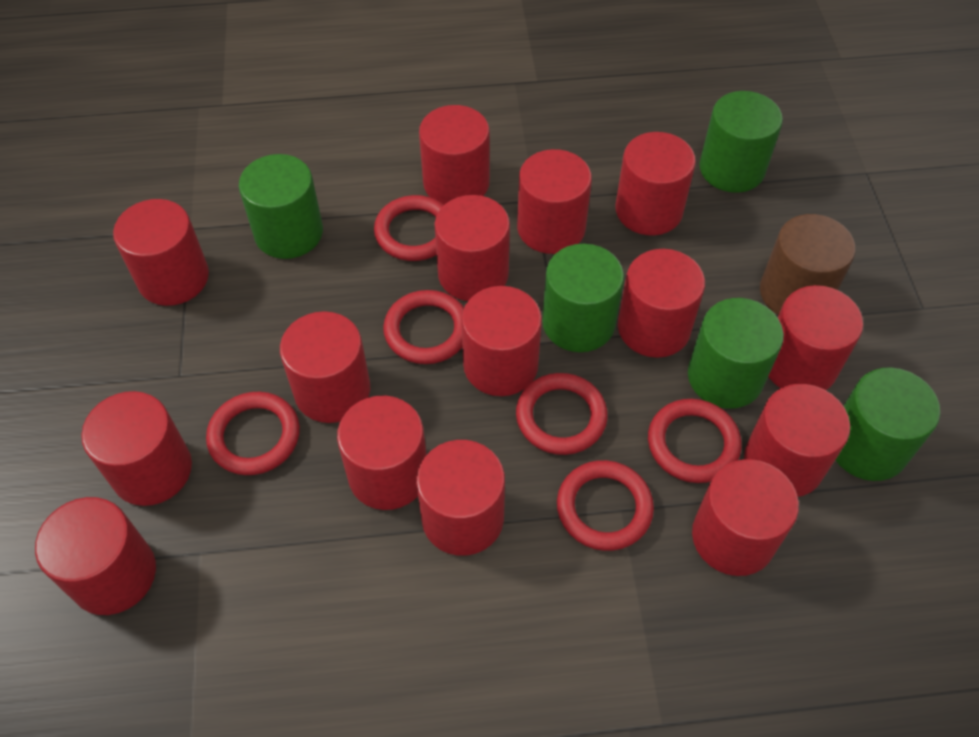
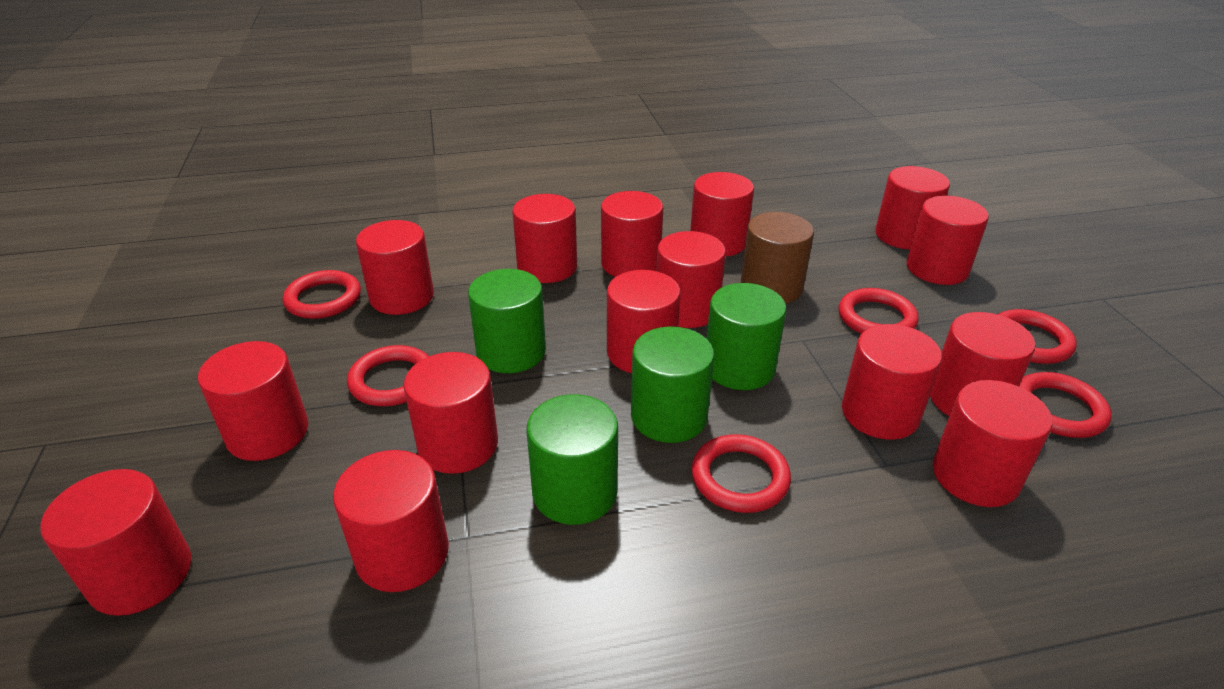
green cylinder: [239,154,323,259] [542,244,624,352] [688,298,784,409] [699,91,783,193] [836,367,940,481] = 5 -> [468,269,546,373] [527,394,618,525] [631,326,714,443] [707,283,787,390] = 4

